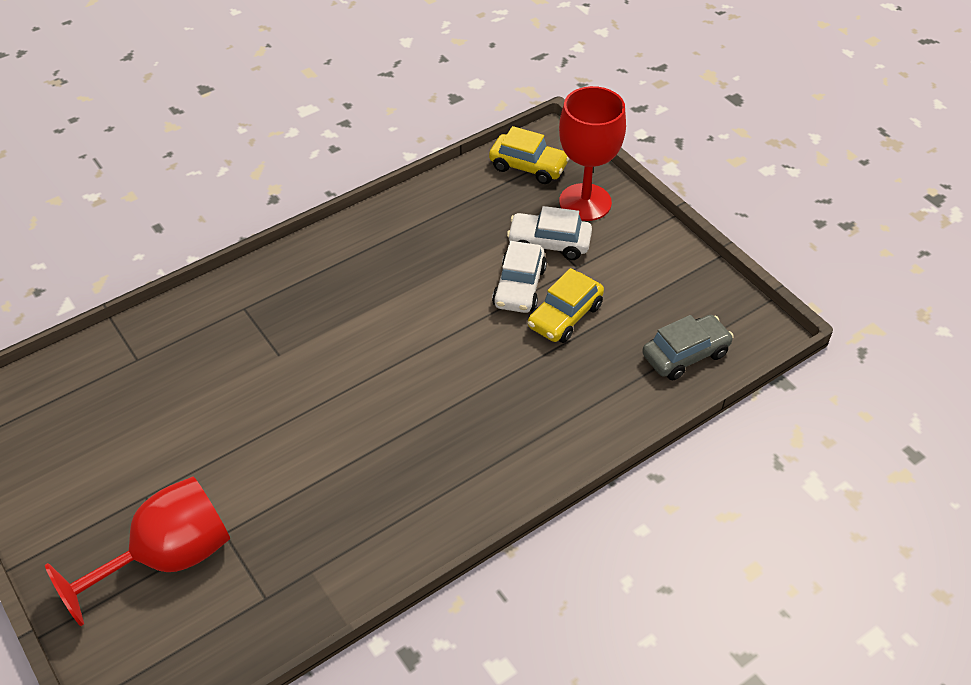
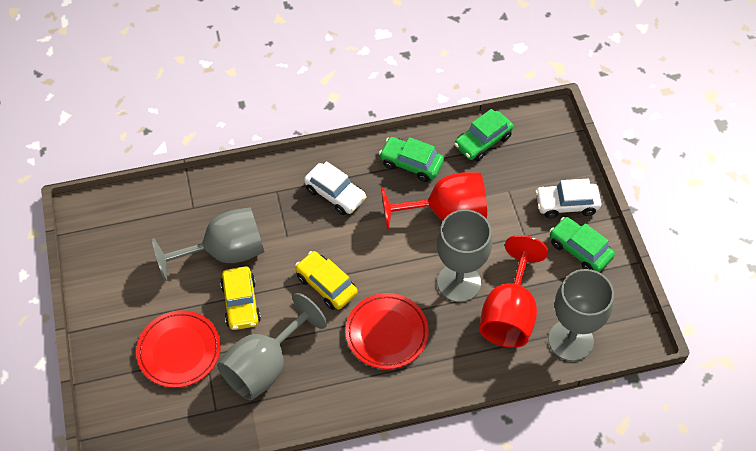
green car: none = 0 -> [379,137,444,182] [454,109,513,161] [550,217,615,272] = 3
grey car: [642,315,734,380] = 1 -> none = 0
grey goblet: none = 0 -> [152,207,264,281] [217,293,327,401] [437,209,492,302] [548,269,614,361] = 4
red plate: none = 0 -> [136,310,221,388] [345,293,429,369] = 2

